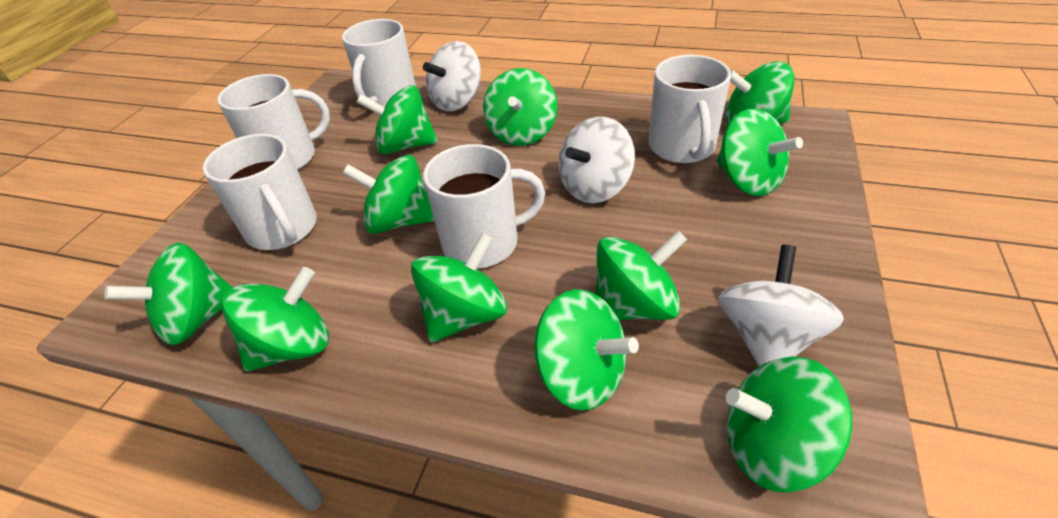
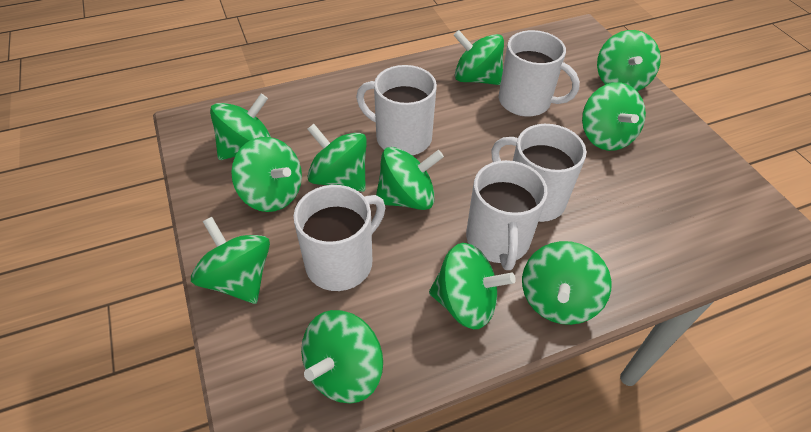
white spinning top: [423,41,481,111] [559,117,635,203] [718,245,844,367] = 3 -> none = 0

